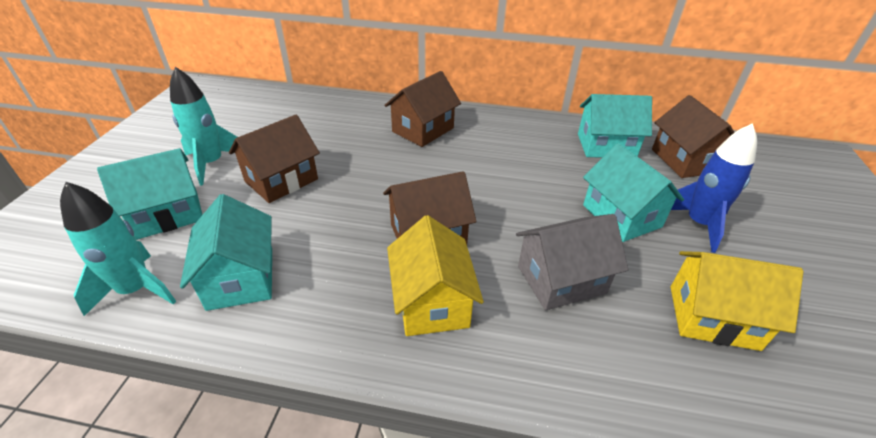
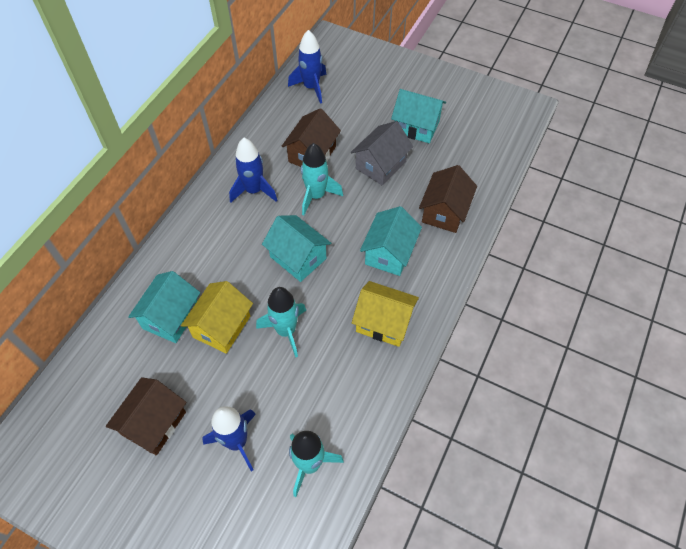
blue rocket: [671,123,757,253] = 1 -> [202,406,256,472] [229,138,277,202] [288,30,326,104] = 3
brown house: [229,115,320,203] [383,171,476,244] [384,71,461,147] [652,95,735,178] = 4 -> [106,377,186,455] [281,108,341,167] [419,165,477,233] = 3
turquoise rocket: [60,182,176,316] [170,67,237,185] = 2 -> [256,287,306,358] [289,431,344,497] [301,143,343,215] = 3

